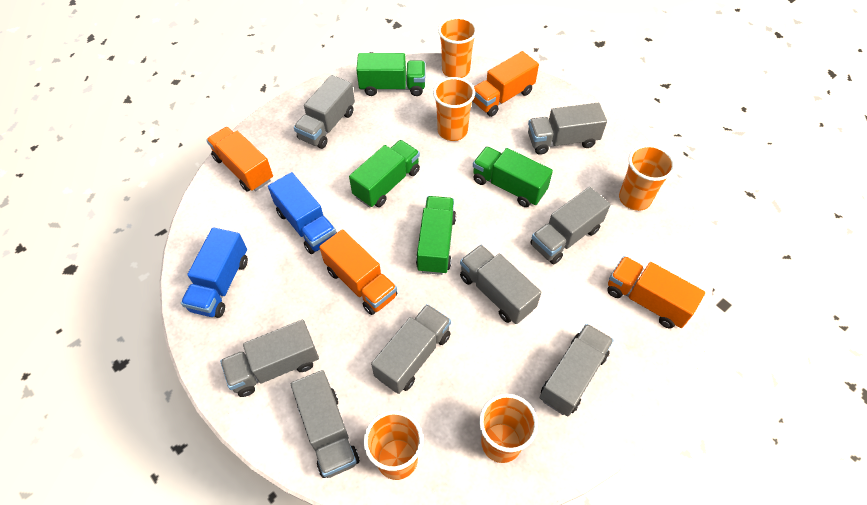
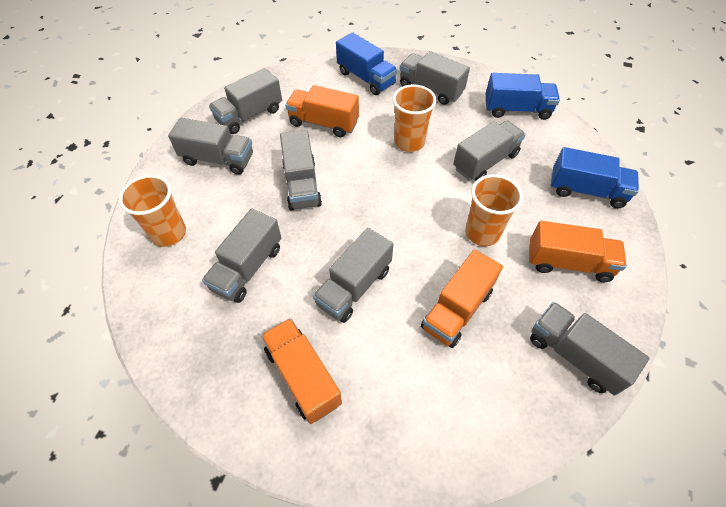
blue truck: [181,227,248,318] [268,172,337,254] = 2 -> [336,32,397,95] [485,73,560,120] [551,147,639,208] = 3
green truck: [349,140,420,208] [356,53,426,96] [416,196,456,275] [473,146,553,207] = 4 -> none = 0
orange cup: [364,411,423,480] [433,77,475,141] [438,17,477,78] [479,394,538,463] [619,145,675,211] = 5 -> [119,175,186,247] [392,84,436,152] [465,174,523,246] = 3

